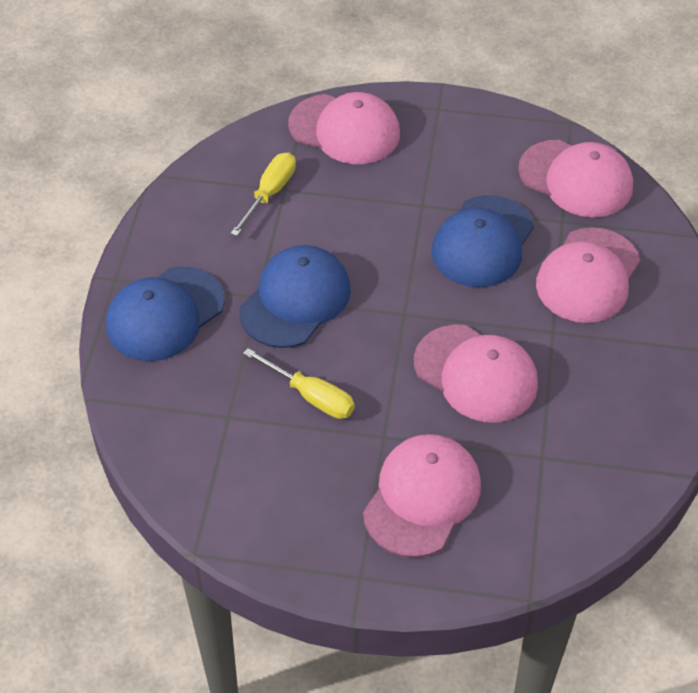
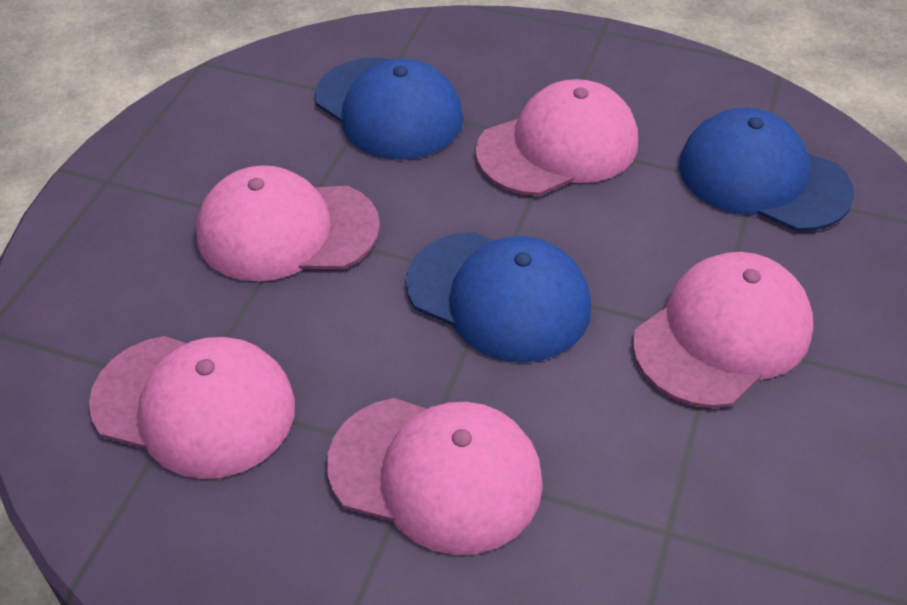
yellow screwdriver: [231,152,296,236] [243,348,355,419] = 2 -> none = 0

